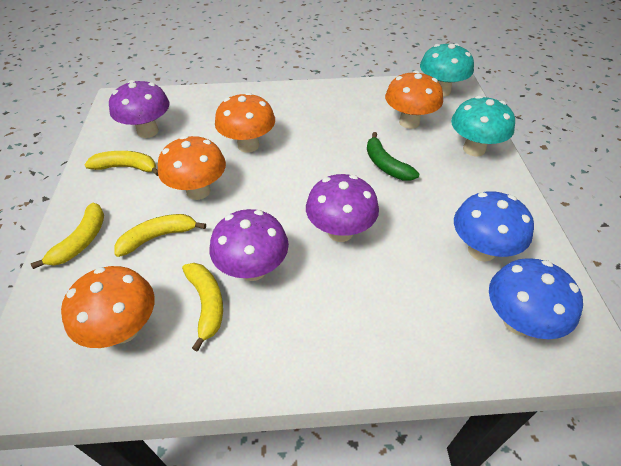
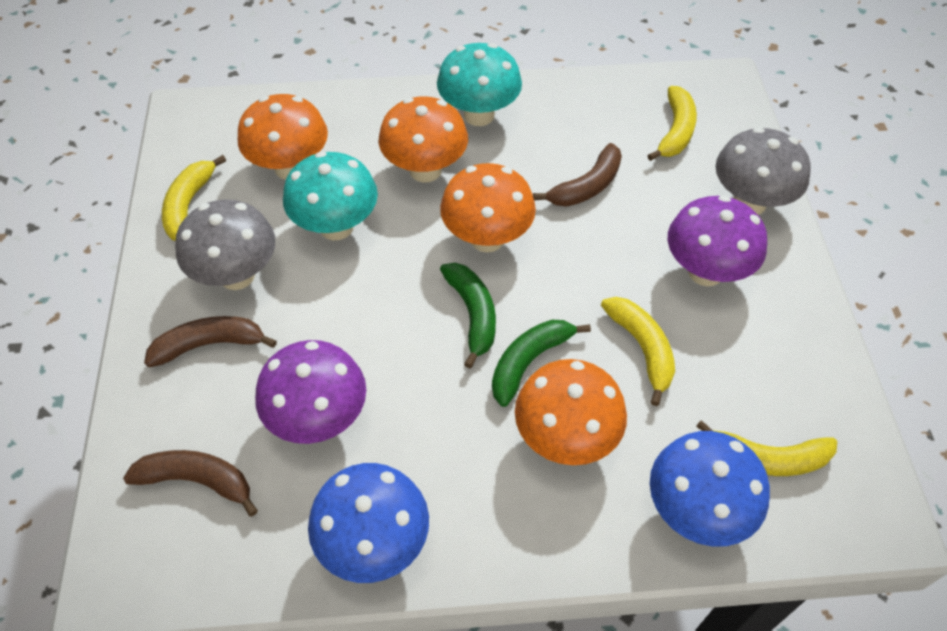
brown banana: none = 0 -> [123,450,258,516] [144,316,277,367] [533,143,622,207] = 3
green banana: [367,132,420,181] = 1 -> [440,263,496,368] [492,320,591,407] = 2
grey mushroom: none = 0 -> [175,199,275,290] [715,127,811,215] = 2
purple mushroom: [109,80,170,138] [210,209,289,281] [306,174,379,242] = 3 -> [255,340,366,444] [668,195,767,286] = 2

